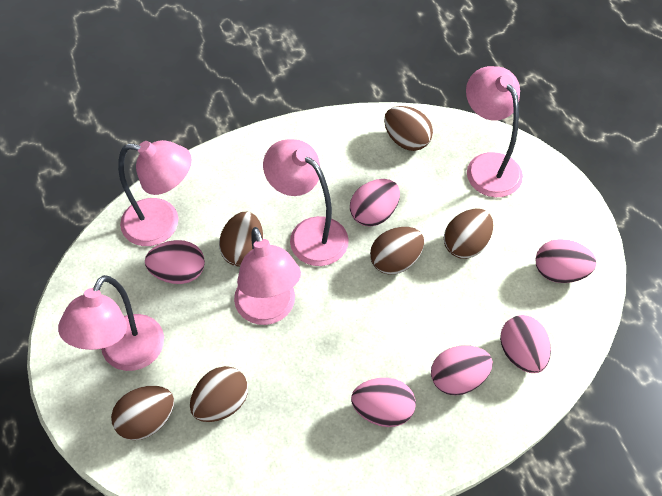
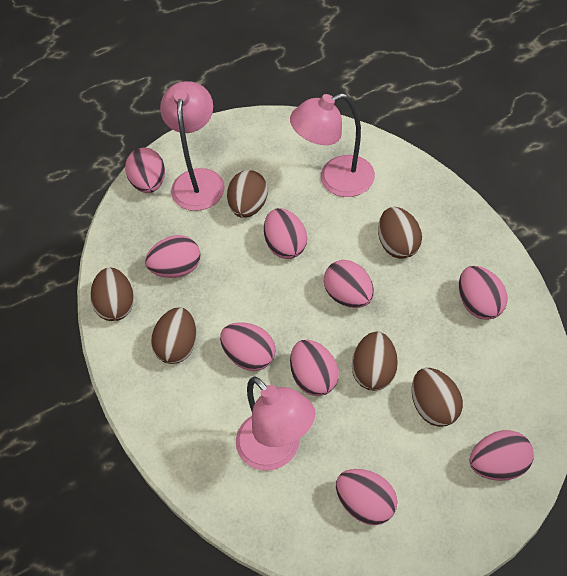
pink egg: [145,240,205,284] [350,179,400,227] [351,378,416,427] [431,345,493,396] [500,315,551,373] [535,239,596,283] = 6 -> [125,147,165,193] [145,235,201,278] [220,323,276,371] [264,208,307,259] [290,340,339,396] [324,260,374,308] [336,469,397,525] [459,266,508,320] [470,430,534,481] = 9
pink lamp: [58,275,164,371] [118,140,192,246] [234,227,301,325] [263,139,349,266] [466,66,523,197] = 5 -> [160,81,225,211] [236,376,315,471] [290,93,375,197] = 3

